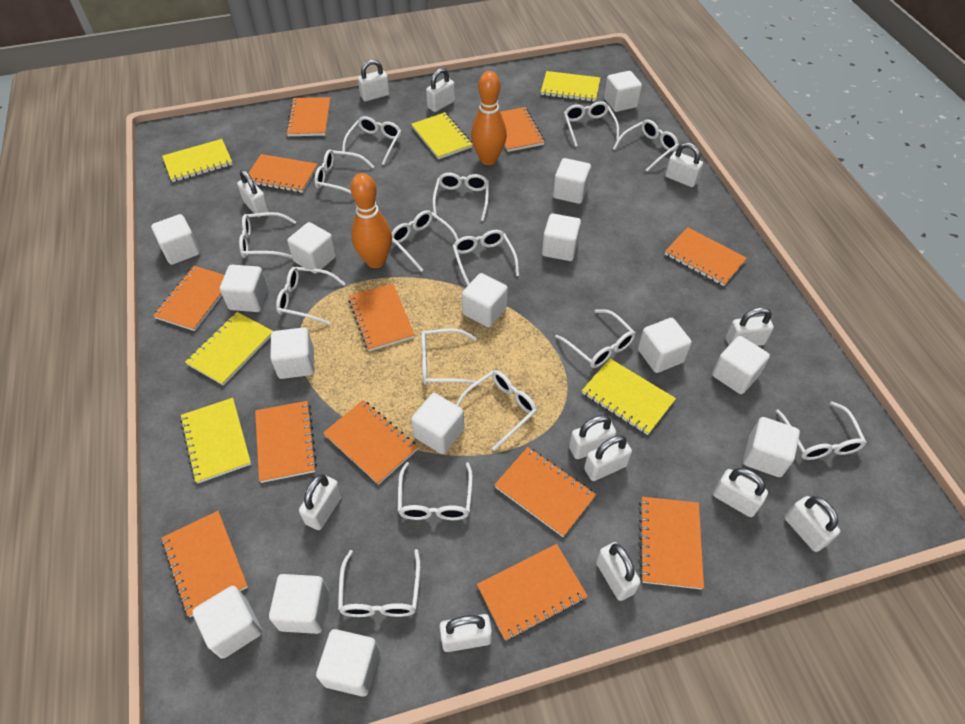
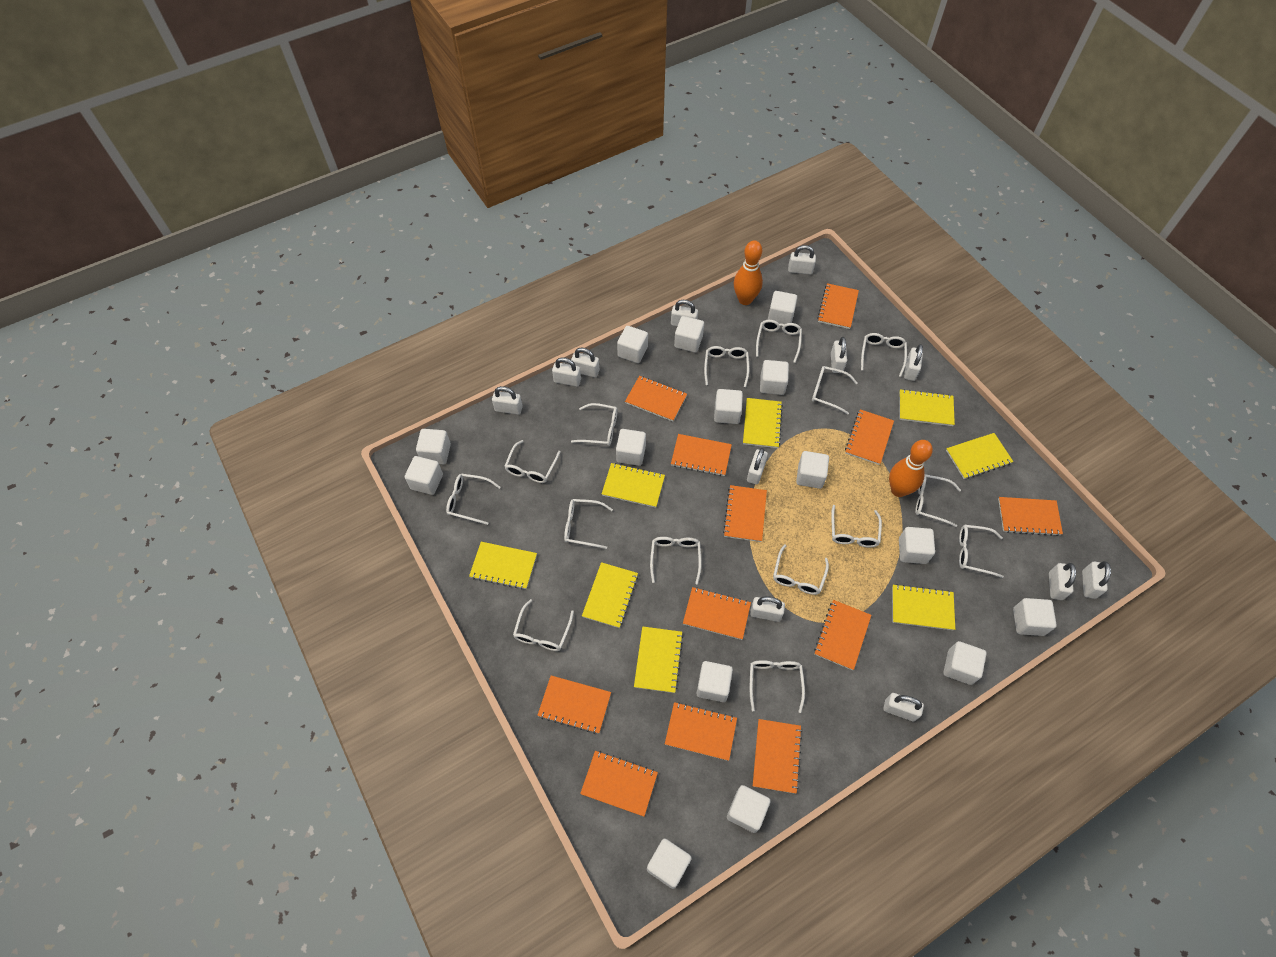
yellow notebook: [162,139,233,182] [180,398,251,484] [185,312,273,386] [411,112,473,160] [541,71,600,102] [582,359,676,435] = 6 -> [469,542,537,589] [582,562,638,628] [602,463,665,508] [634,626,683,693] [743,398,783,448] [892,584,955,630] [899,389,955,426] [946,433,1013,479] = 8

